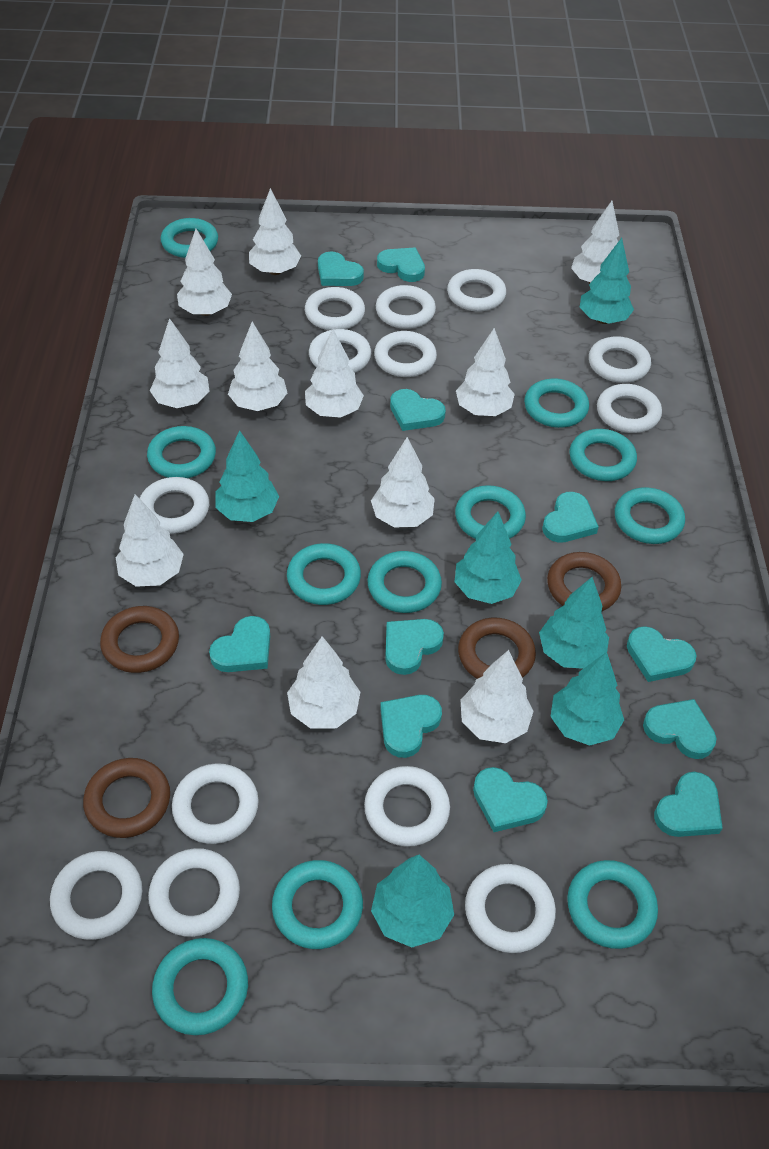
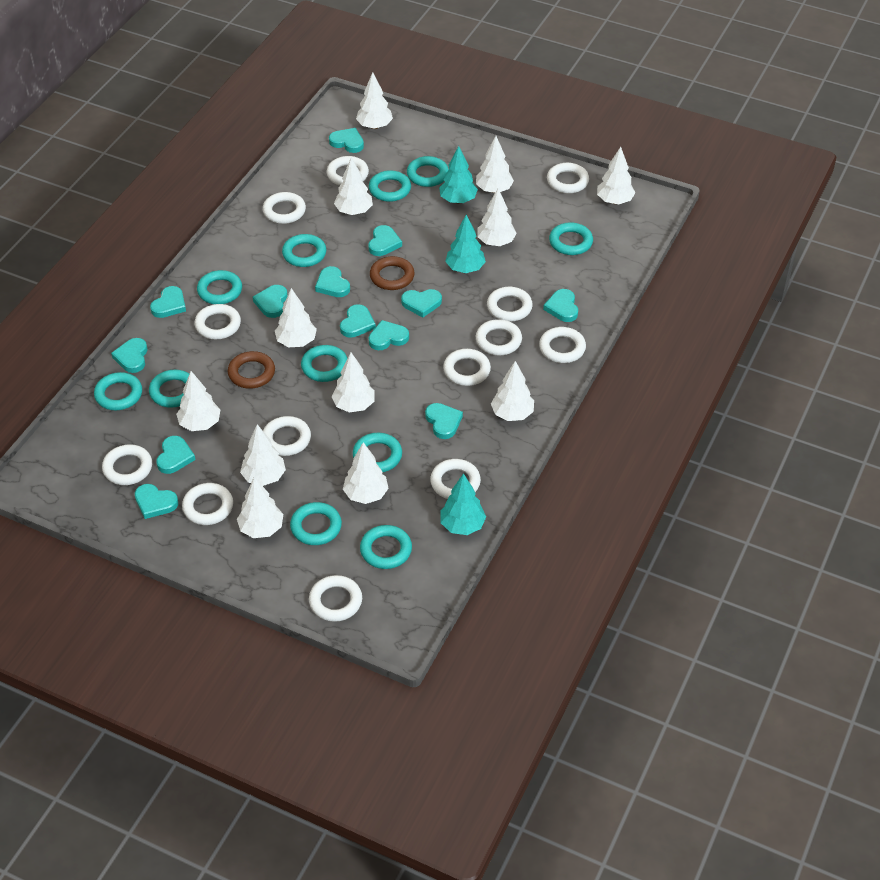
brown ring: [83,758,170,838] [100,606,179,673] [458,618,536,679] [547,552,621,611] = 4 -> [228,351,275,389] [370,256,415,290] = 2
turquoise heart: [209,616,270,672] [318,251,364,286] [377,247,425,282] [380,695,442,758] [385,619,444,675] [390,389,446,431] [473,767,548,832] [542,492,599,543] [627,626,697,682] [643,699,717,759] [654,772,723,837] = 11 -> [111,338,147,373] [135,484,178,519] [150,286,186,318] [156,436,196,474] [253,285,287,318] [315,266,350,297] [329,128,364,153] [340,304,376,338] [369,225,402,256] [369,320,409,350] [401,289,442,318] [425,403,463,439] [543,289,578,322] = 13
turquoise tree: [216,430,279,522] [371,855,454,947] [455,512,522,604] [539,577,609,669] [550,652,624,746] [579,238,634,324] = 6 -> [439,146,478,203] [440,473,486,535] [445,215,486,273] = 3
white tree: [116,494,184,587] [150,318,209,408] [177,229,232,316] [228,322,287,411] [249,188,301,275] [287,636,360,729] [305,329,364,418] [371,437,435,528] [456,328,515,416] [460,650,534,743] [571,201,619,284] = 11 -> [176,371,220,431] [237,477,283,538] [240,424,286,486] [275,288,317,347] [331,352,375,413] [334,157,373,215] [343,442,389,504] [356,72,393,129] [476,136,514,193] [477,188,517,246] [491,361,534,421] [597,147,635,204] = 12

